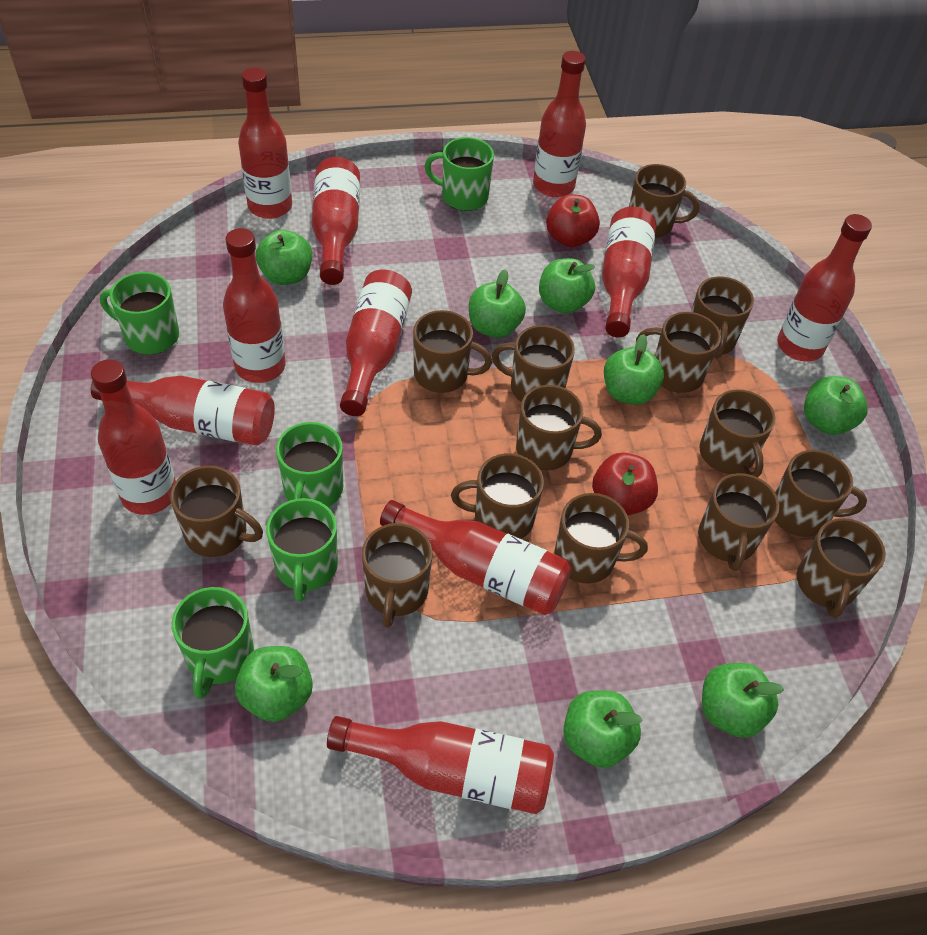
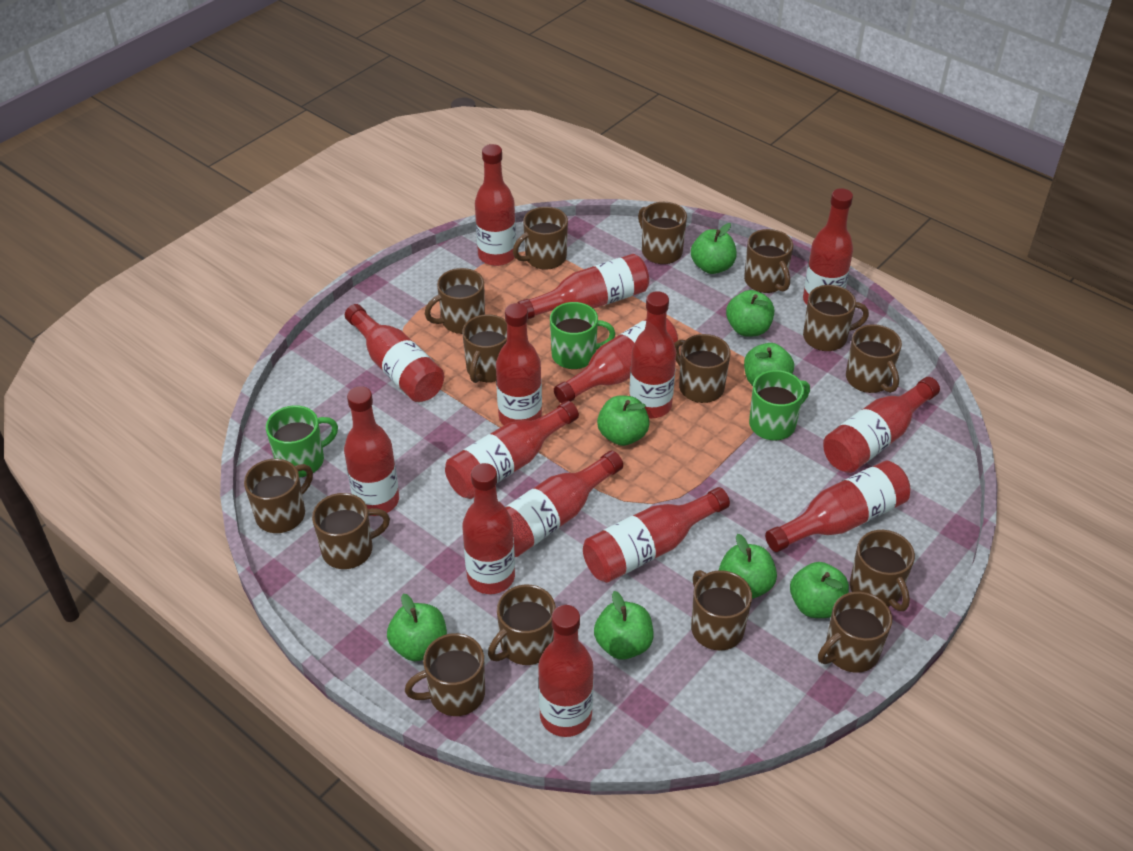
brown mug: [170,465,263,557] [362,523,433,628] [413,310,492,393] [451,453,544,539] [492,325,575,402] [516,385,602,470] [554,493,648,584] [629,164,700,238] [636,312,721,393] [691,276,754,359] [698,473,779,571] [699,389,776,477] [775,450,867,537] [797,518,886,618] = 14 -> [244,459,313,533] [312,493,390,569] [405,633,485,716] [425,268,485,334] [462,314,507,383] [488,585,556,665] [513,207,568,270] [638,202,687,264] [674,334,730,403] [691,570,752,651] [744,229,793,293] [803,285,869,351] [818,592,892,673] [846,324,902,393] [850,530,915,611] = 15
green mug: [100,272,179,354] [172,587,254,699] [266,498,338,602] [276,422,343,507] [425,137,494,211] = 5 -> [266,405,338,477] [550,302,615,369] [749,370,810,441] = 3
red apple: [546,194,600,247] [592,453,658,515] = 2 -> none = 0
red bottle: [91,359,176,515] [91,376,275,446] [223,228,285,383] [238,67,292,219] [312,157,360,285] [327,716,554,814] [340,270,412,416] [380,500,572,615] [533,51,586,197] [602,207,656,338] [777,214,872,362] = 11 -> [344,386,399,516] [345,304,444,402] [445,401,579,499] [462,463,515,594] [475,144,516,266] [496,303,542,425] [505,450,623,557] [518,254,649,319] [538,605,594,737] [554,318,678,404] [583,487,730,583] [629,291,676,418] [765,461,910,552] [803,188,853,304] [823,377,940,473] = 15

